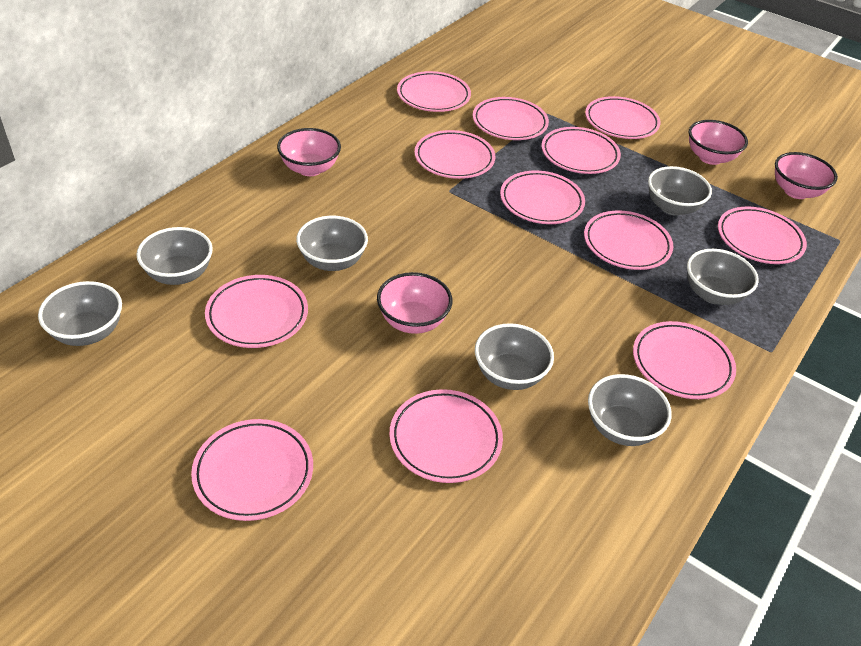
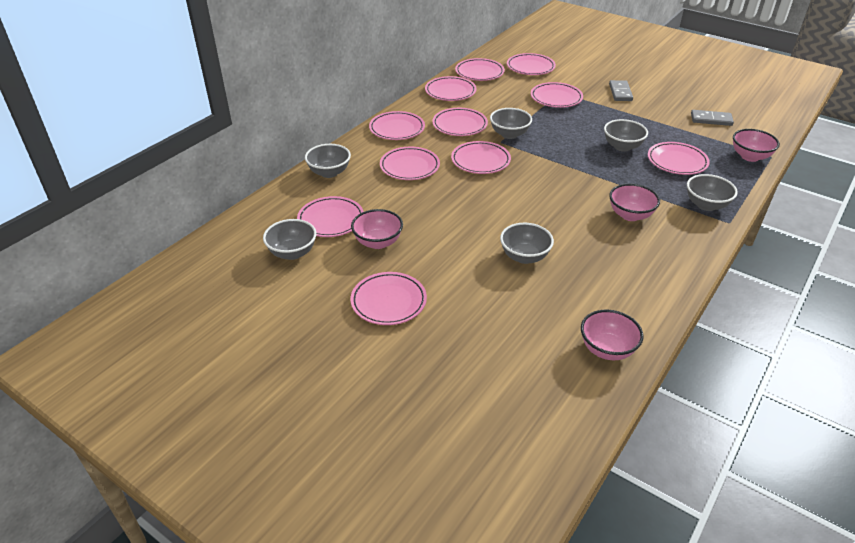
grey bowl: [38,281,122,346] [136,227,213,285] [296,216,368,271] [475,323,554,390] [588,374,672,446] [648,166,712,216] [687,249,759,305] = 7 -> [263,219,316,260] [305,144,351,178] [490,108,532,139] [500,223,554,264] [604,119,648,152] [687,174,738,211] = 6
grey domino: none = 0 -> [609,80,633,101] [691,110,734,126] = 2
pink plate: [191,419,313,521] [205,275,308,348] [389,389,503,483] [397,71,471,112] [415,130,495,179] [473,97,549,140] [500,171,585,224] [542,127,621,174] [584,211,674,270] [585,96,661,139] [633,321,736,399] [718,207,807,264] = 12 -> [297,196,364,237] [351,272,427,325] [369,111,425,140] [380,147,440,180] [425,76,476,101] [432,108,488,136] [451,141,511,174] [455,58,505,81] [507,53,556,75] [531,82,583,108] [648,142,710,175] = 11

